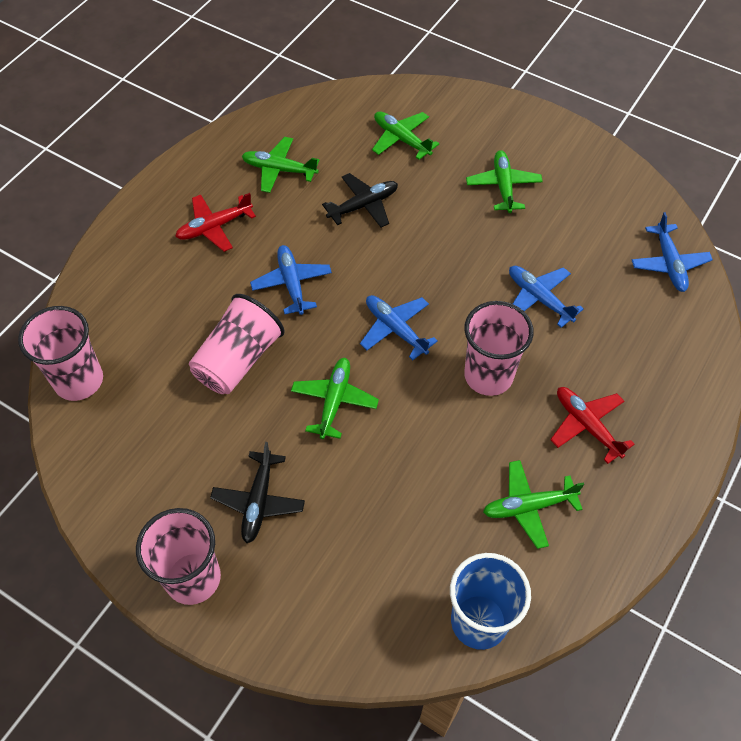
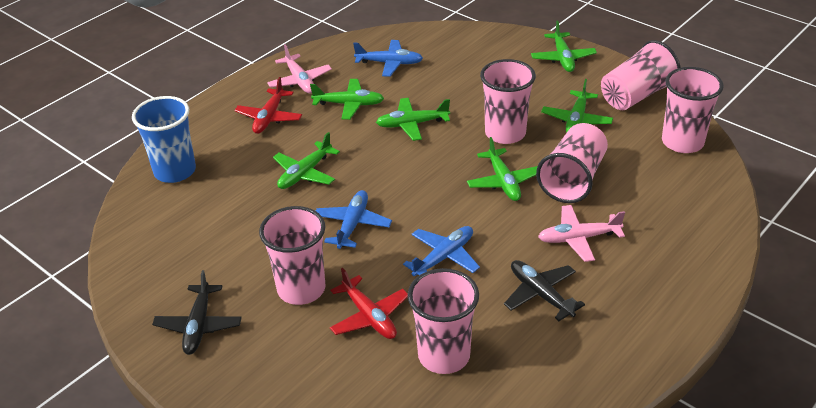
blue plane: [250,245,332,315] [360,295,438,360] [509,266,584,328] [632,212,713,292] = 4 -> [316,190,392,249] [353,40,423,77] [403,226,480,276] = 3
green plane: [242,137,319,193] [291,358,379,439] [372,112,439,160] [466,150,543,213] [483,460,584,549] = 5 -> [273,132,340,189] [310,79,384,120] [376,98,450,141] [467,137,538,201] [531,20,597,72] [541,79,613,133] = 6
pink cup: [18,306,103,401] [136,508,221,605] [189,294,285,394] [464,301,534,396] = 4 -> [259,206,326,305] [408,268,479,374] [480,59,536,144] [536,123,608,203] [601,40,681,110] [662,67,724,153] = 6
pink plane: none = 0 -> [267,44,332,93] [538,205,625,262] = 2

